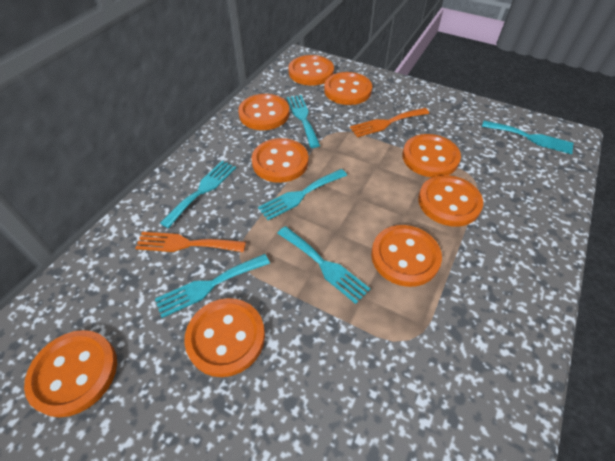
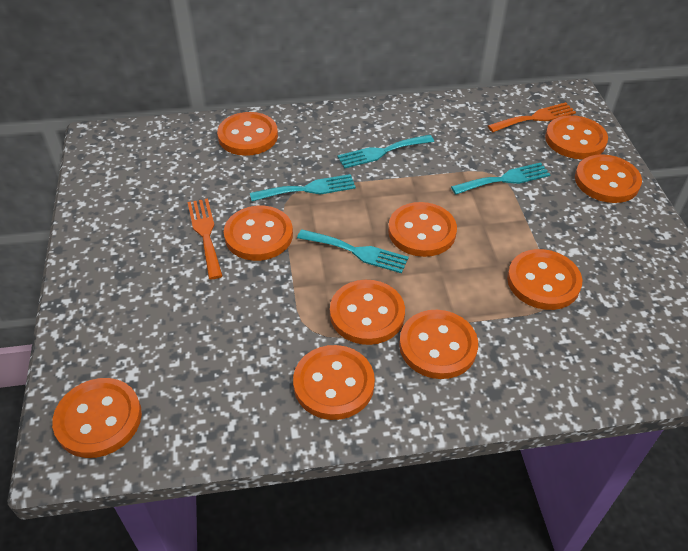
orange button: [24,330,117,418] [184,298,265,377] [238,94,289,130] [251,138,308,183] [288,55,334,86] [324,72,372,105] [371,225,442,287] [402,134,461,177] [418,175,483,227] = 9 -> [52,378,142,458] [217,112,278,156] [224,206,293,261] [293,345,375,420] [330,280,405,345] [388,202,457,257] [399,310,478,379] [507,249,582,310] [545,115,608,159] [575,154,642,203] = 10
turquoise fork: [155,254,270,318] [160,161,236,228] [258,169,347,220] [277,226,370,304] [287,95,320,148] [482,121,574,154] = 6 -> [250,174,356,201] [297,229,409,273] [337,135,434,169] [451,162,551,195] = 4

